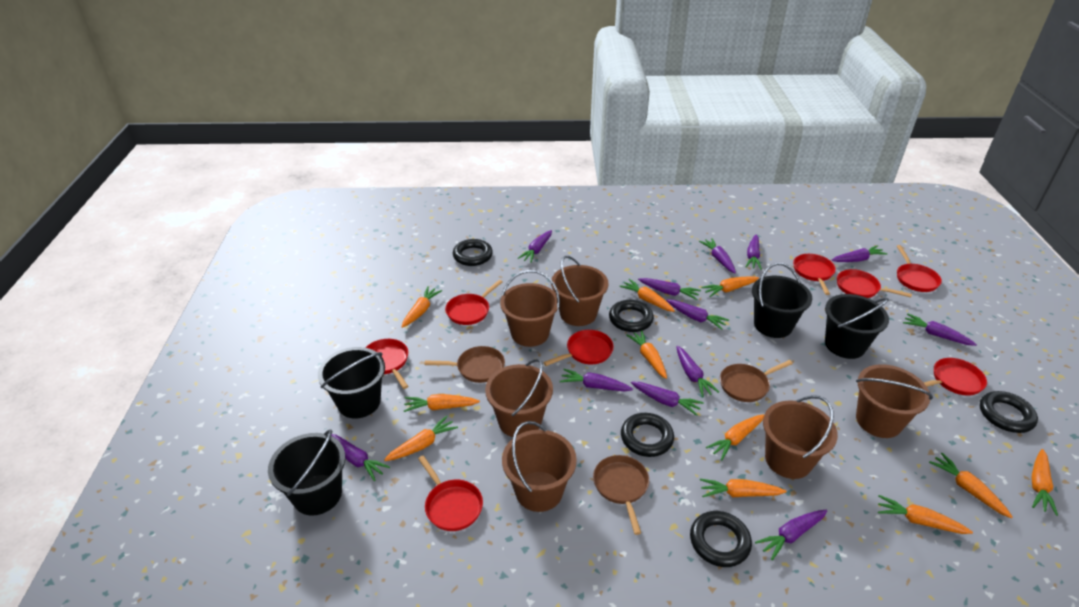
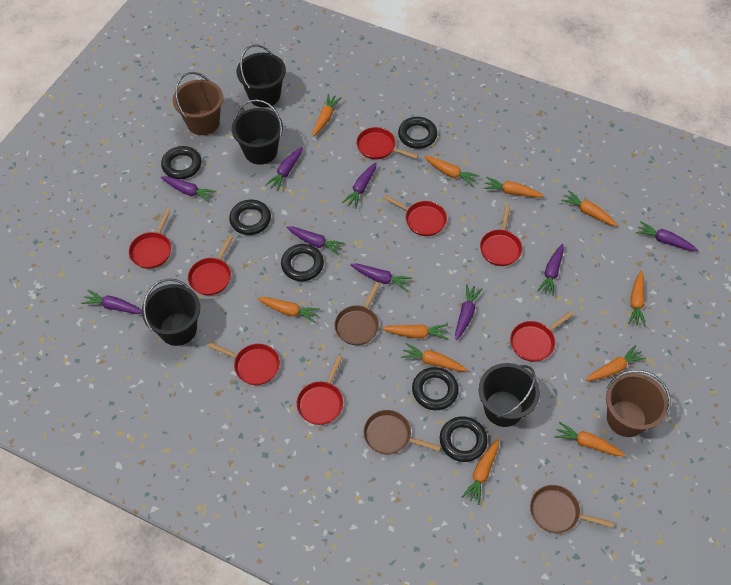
black ring: [453,239,493,266] [609,300,654,332] [621,413,674,457] [690,511,752,567] [980,391,1038,433] = 5 -> [161,146,201,179] [229,200,271,235] [281,244,324,281] [398,117,437,149] [412,367,459,410] [440,416,488,462] = 6
brown bucket: [485,359,553,437] [500,270,560,347] [502,421,577,512] [551,256,609,326] [763,395,838,479] [856,364,933,438] = 6 -> [173,72,223,135] [606,370,671,437] = 2
purple carrot: [331,434,390,481] [518,230,552,263] [560,369,633,392] [631,382,704,416] [638,278,701,300] [666,299,729,330] [676,346,719,397] [699,238,736,273] [745,235,762,269] [755,510,827,560] [832,245,887,262] [903,313,977,346] = 12 -> [81,290,142,314] [161,176,217,203] [265,147,303,191] [287,227,345,256] [342,163,377,208] [350,264,412,291] [455,284,482,340] [537,244,564,296] [636,221,698,251] = 9

